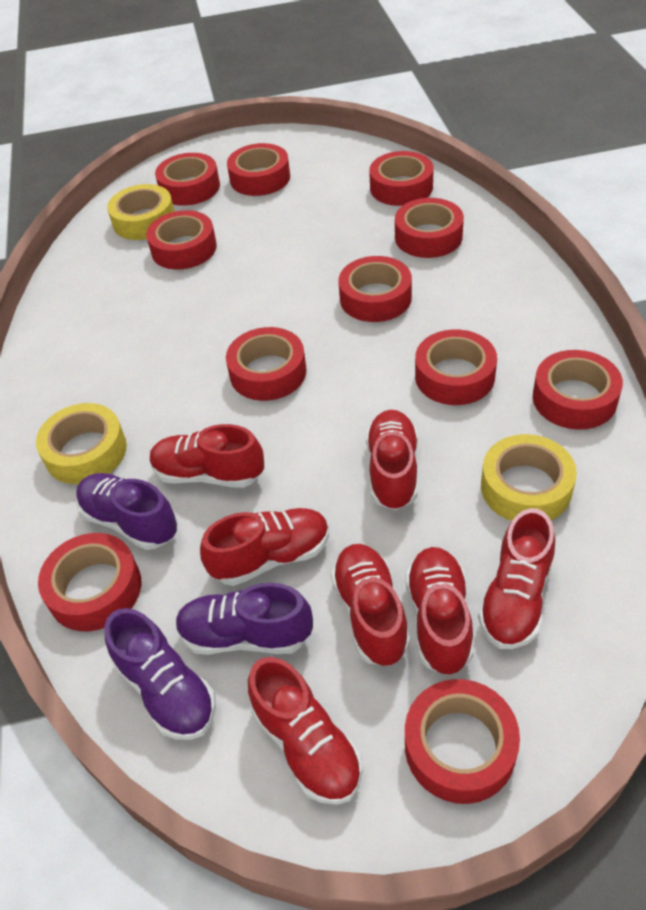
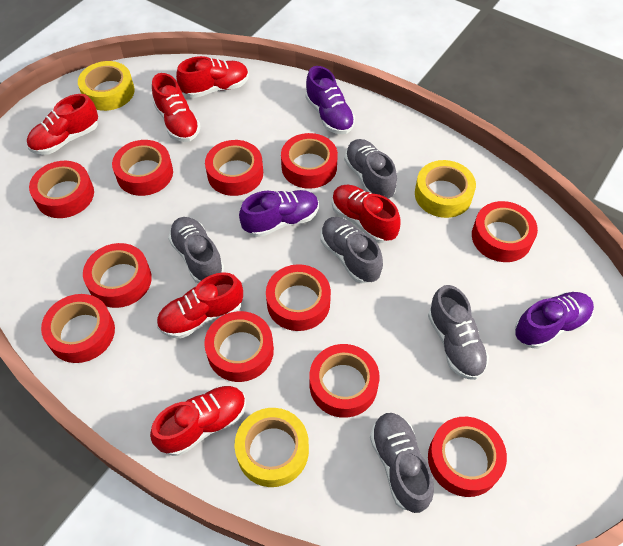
grey shoe: none = 0 -> [168,217,224,283] [320,217,383,283] [344,139,397,199] [370,413,434,513] [428,285,489,380] = 5
red shoe: [150,424,264,488] [200,508,329,586] [248,657,362,805] [331,544,410,666] [366,410,418,510] [405,547,474,675] [478,508,555,649] = 7 -> [27,94,98,155] [150,386,246,456] [152,73,201,142] [157,272,243,339] [176,56,249,98] [332,185,401,243] = 6

